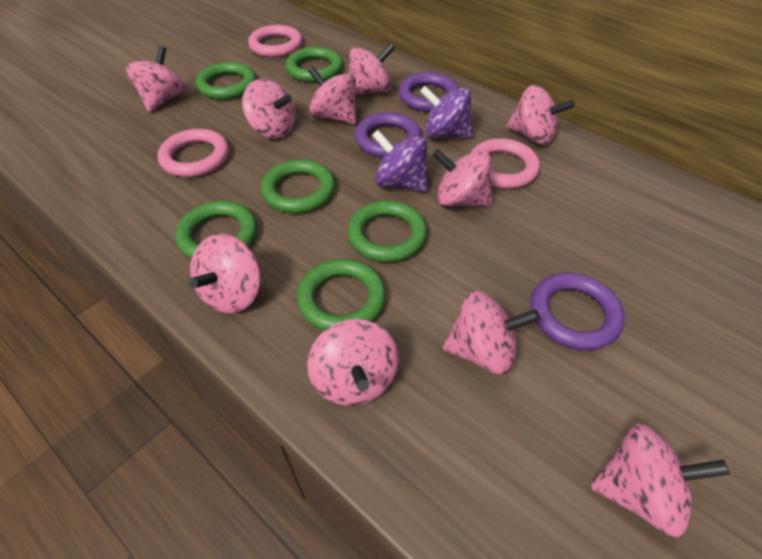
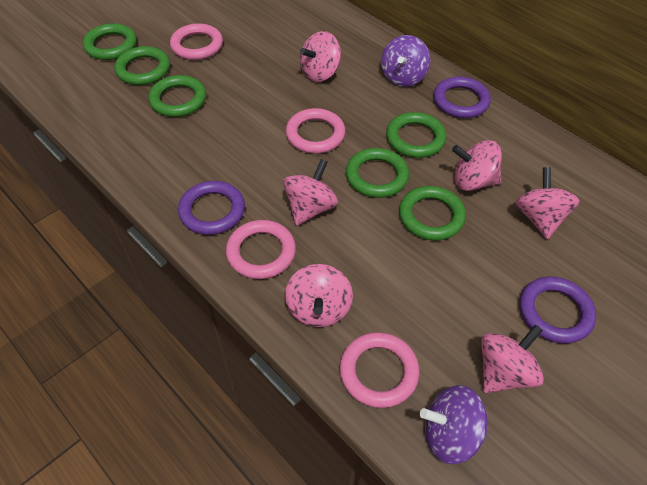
pink ring: [158,129,229,177] [248,25,302,57] [471,138,540,189] = 3 -> [170,23,223,60] [226,220,296,279] [285,108,345,154] [339,332,419,408] = 4
pink spinning top: [126,46,185,112] [189,234,261,313] [242,79,295,139] [307,319,399,406] [308,66,356,125] [349,43,395,95] [433,149,493,207] [443,291,540,375] [506,85,575,145] [591,423,730,537] = 10 -> [283,159,338,226] [285,264,353,327] [300,31,341,82] [452,140,502,191] [481,325,544,393] [515,167,580,239] = 6

